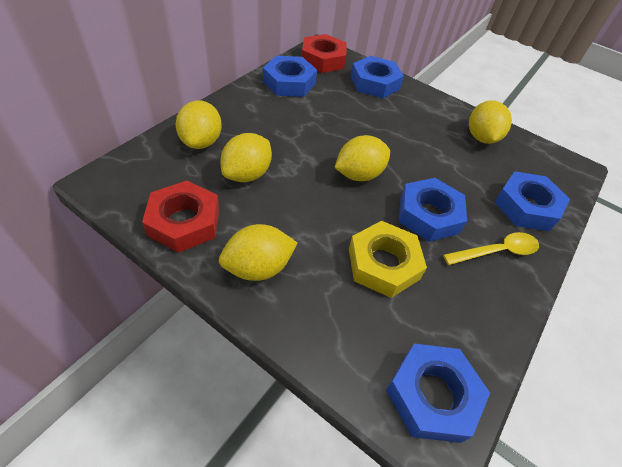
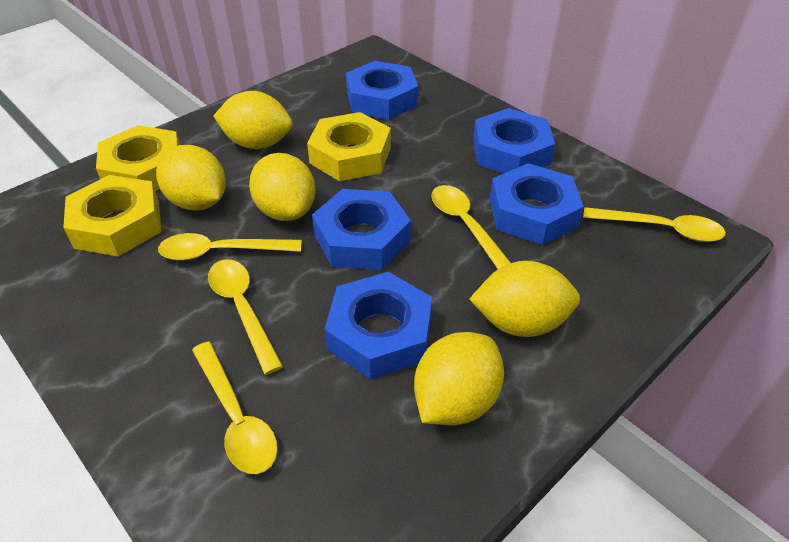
red nut: [142,181,219,253] [302,34,347,73] = 2 -> none = 0
yellow nut: [349,221,427,298] = 1 -> [63,175,162,257] [96,125,180,191] [307,112,391,181] = 3
yellow spoon: [443,232,539,265] = 1 -> [158,233,302,261] [192,342,278,474] [208,259,283,375] [431,185,511,269] [583,207,726,242] = 5

